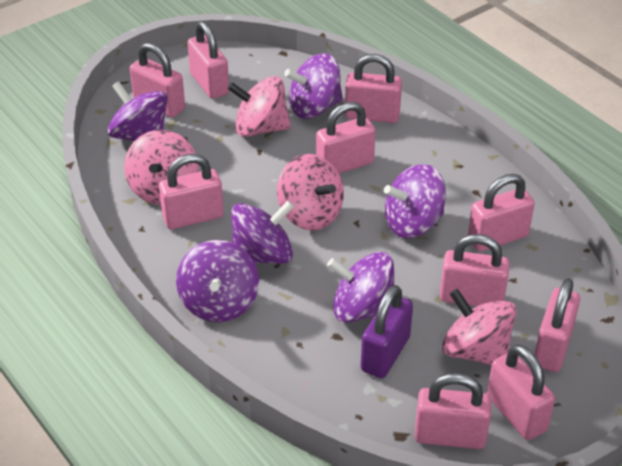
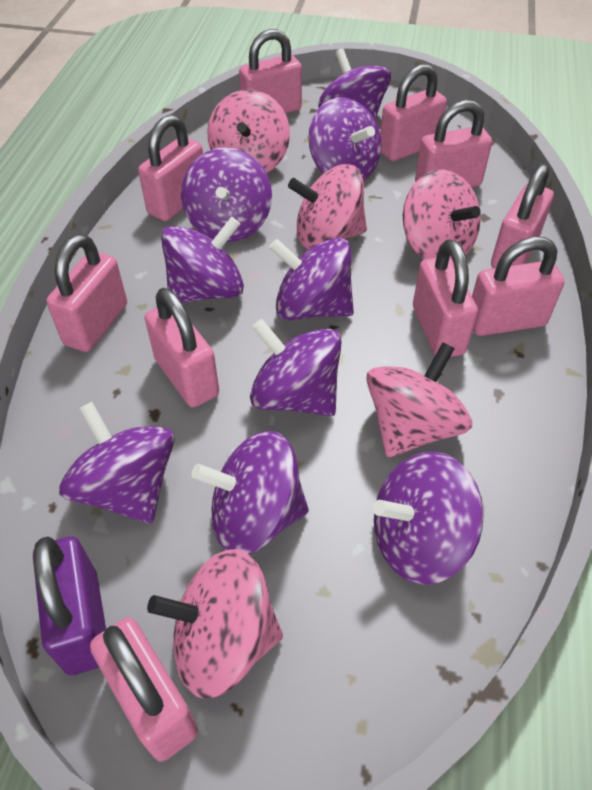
pink spinning top: [124,130,199,205] [227,76,291,137] [277,154,344,231] [442,289,516,365] = 4 -> [147,549,283,699] [207,89,290,173] [288,164,367,249] [366,342,472,458] [403,170,481,260] = 5
purple spinning top: [107,81,168,141] [176,240,259,322] [231,201,294,264] [284,53,343,119] [327,252,394,323] [384,164,446,238] = 6 -> [59,402,175,524] [161,217,244,303] [181,147,272,242] [191,431,309,554] [250,319,342,416] [269,238,354,320] [308,97,382,181] [318,48,391,120] [373,452,484,585] = 9

